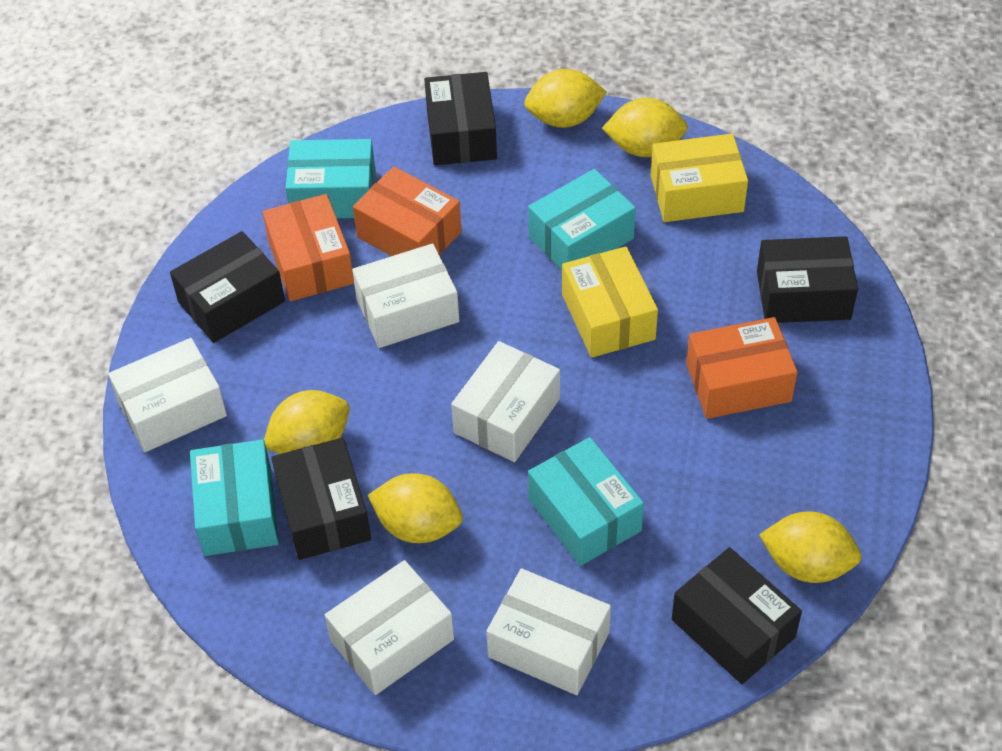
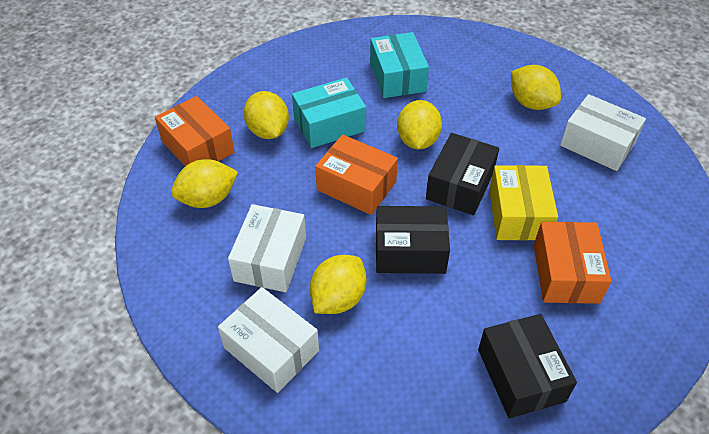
black box: [170,231,285,343] [271,438,371,560] [424,72,497,165] [672,547,802,684] [757,236,858,323] = 5 -> [376,206,450,274] [426,133,499,215] [478,314,577,418] = 3
turquoise box: [190,439,279,556] [286,139,376,218] [528,169,636,270] [528,437,644,566] = 4 -> [292,78,366,148] [370,32,429,98] = 2
white box: [108,338,227,452] [325,560,454,695] [352,243,459,348] [451,341,560,462] [486,568,611,695] = 5 -> [218,287,319,393] [228,204,306,292] [560,94,646,171] = 3
yellow box: [562,246,658,358] [651,134,748,222] = 2 -> [489,165,558,241] = 1

